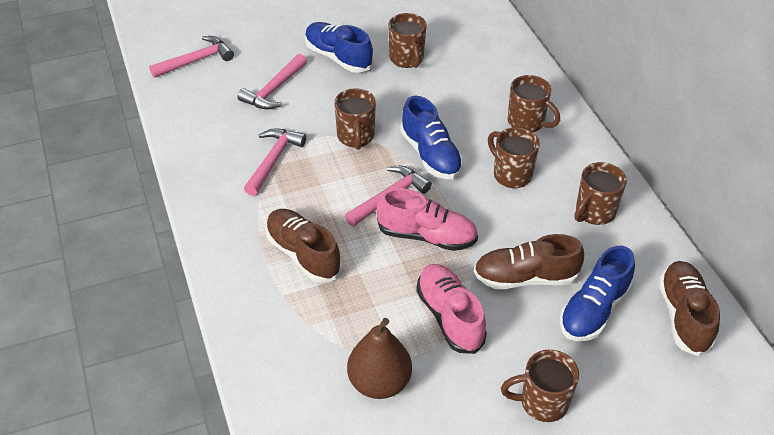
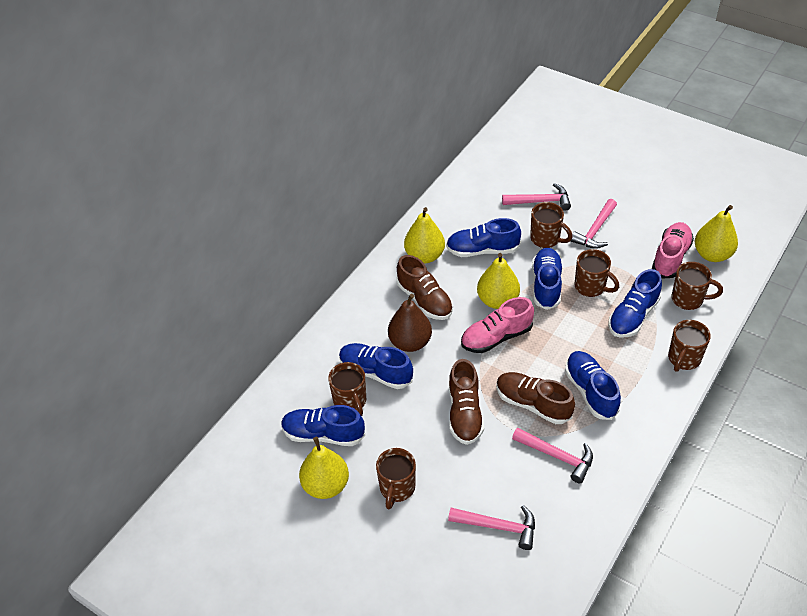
blue shoe: [305,22,373,73] [400,96,463,179] [560,246,635,341] = 3 -> [281,405,365,446] [339,343,413,389] [446,218,521,257] [532,248,563,310] [565,351,621,420] [608,269,662,338] = 6
yellow pear: none = 0 -> [299,437,349,499] [404,207,445,263] [477,253,520,309] [695,205,738,262] = 4

